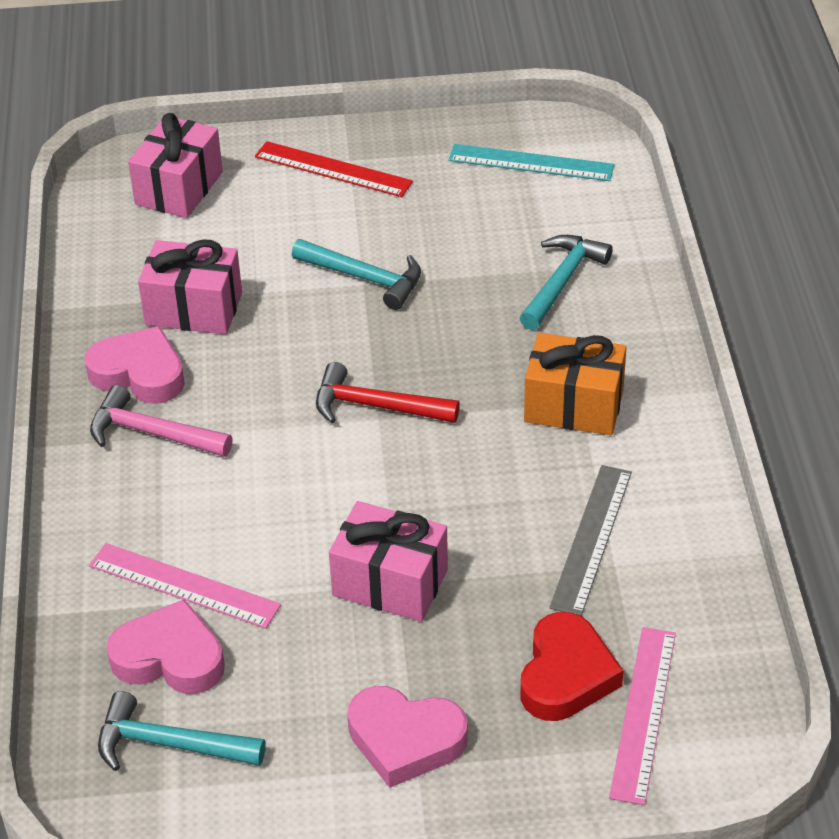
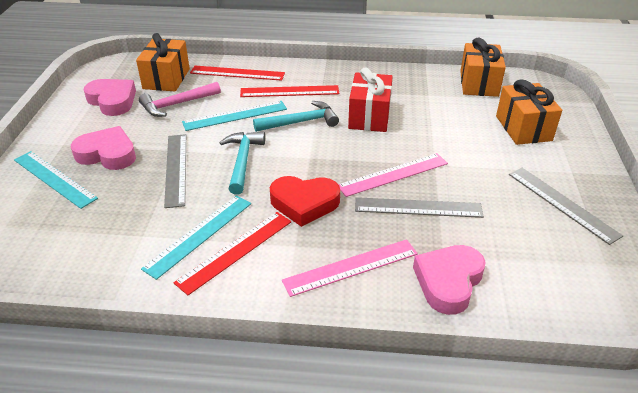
grey ruler: [550,465,632,616] = 1 -> [164,134,186,208] [355,197,484,218] [509,168,623,245] = 3
orange gift: [524,333,626,435] = 1 -> [136,33,190,91] [460,37,506,97] [496,79,562,145] = 3
pink gift: [128,113,223,218] [138,239,242,334] [329,501,448,622] = 3 -> none = 0
red gift: none = 0 -> [348,67,393,132] = 1
red hammer: [316,362,460,423] = 1 -> none = 0
red ruler: [255,141,413,197] = 1 -> [173,212,292,295] [190,66,285,81] [240,85,339,97] = 3
turquoise hammer: [98,691,266,771] [292,239,421,310] [520,235,613,330] = 3 -> [219,132,265,195] [253,101,339,132] = 2
turquoise ruler: [448,144,614,181] = 1 -> [14,151,98,209] [141,195,251,280] [182,101,287,131] = 3

